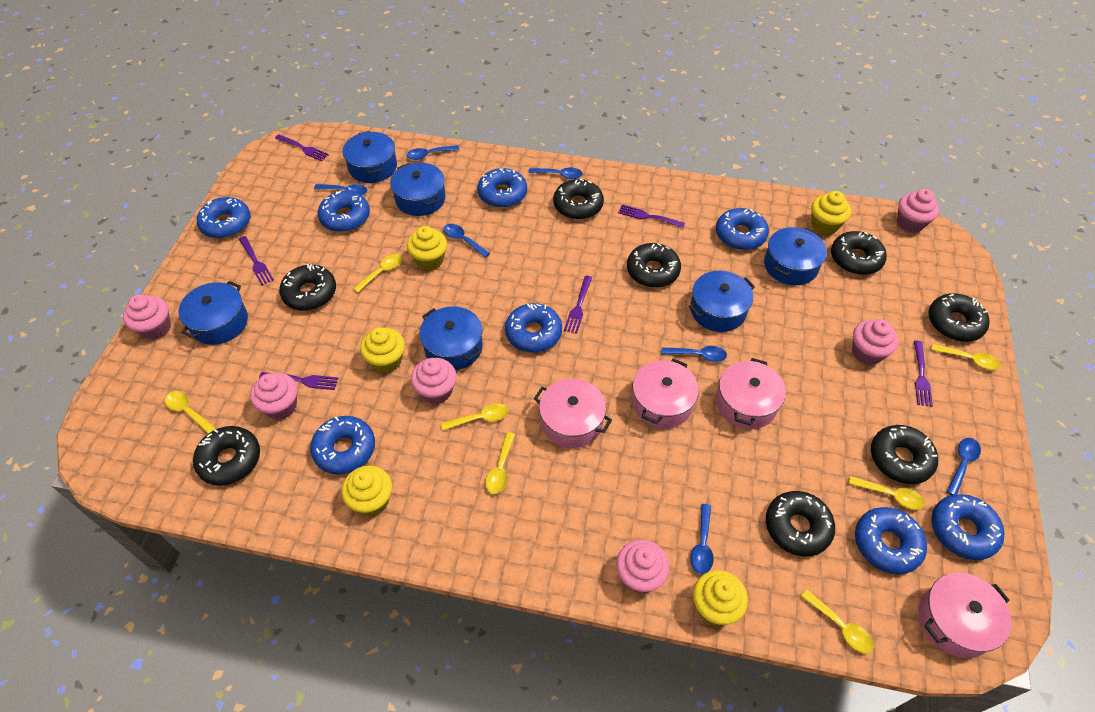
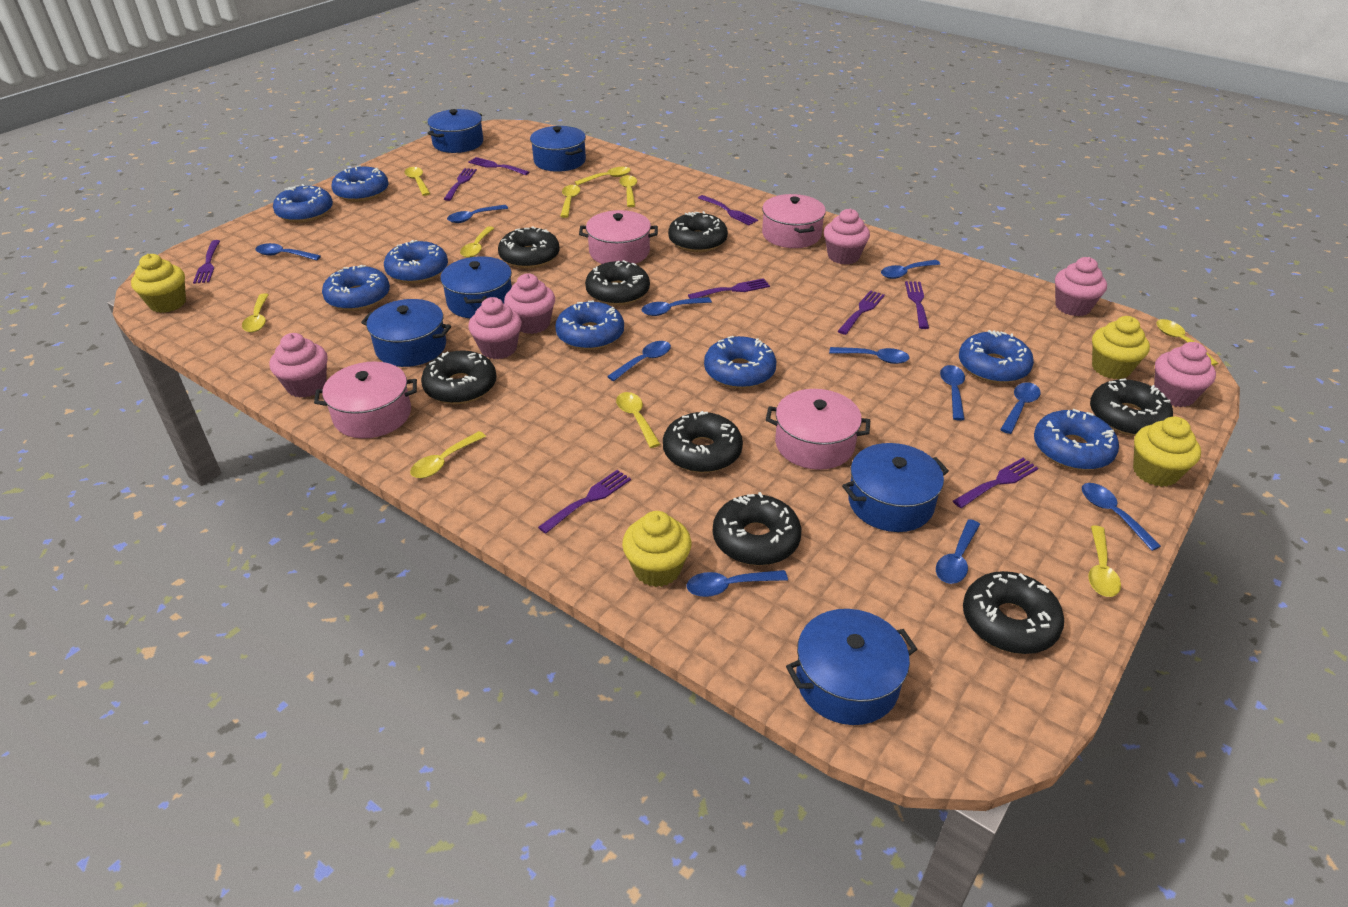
blue spoon: [314,184,367,195] [407,145,459,160] [443,224,490,258] [528,167,583,179] [661,346,727,362] [690,504,714,574] [947,438,981,495] = 7 -> [256,243,321,261] [447,205,508,223] [607,341,671,381] [642,297,712,316] [687,570,788,597] [829,347,909,364] [881,260,940,279] [936,519,980,584] [940,365,965,421] [1000,382,1041,434] [1082,483,1161,551] = 11
purple fork: [239,236,274,285] [259,372,338,390] [275,135,329,162] [564,275,592,334] [618,205,685,228] [914,341,933,407] = 6 -> [193,240,220,284] [444,168,477,201] [468,157,529,175] [538,470,631,534] [688,278,770,299] [698,195,758,225] [838,290,885,335] [905,281,929,329] [953,458,1039,508] = 9
yellow cupcake: [342,466,392,516] [360,327,405,373] [407,226,447,270] [693,570,748,625] [811,191,851,235] = 5 -> [131,254,186,313] [622,511,691,587] [1092,316,1150,379] [1133,416,1201,487] = 4
yellow spoon: [165,391,216,434] [353,253,403,293] [441,403,508,431] [485,432,515,494] [800,589,874,654] [849,476,925,510] [931,344,1001,370] = 7 -> [242,293,269,332] [404,167,430,196] [410,431,486,478] [460,226,494,258] [560,185,580,218] [575,167,631,186] [616,392,661,448] [619,175,637,207] [1088,526,1121,597] [1156,319,1219,366] = 10

